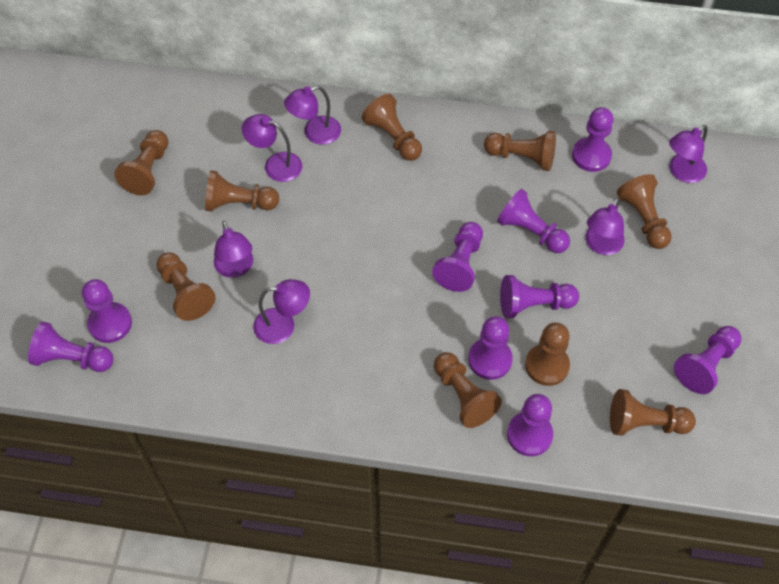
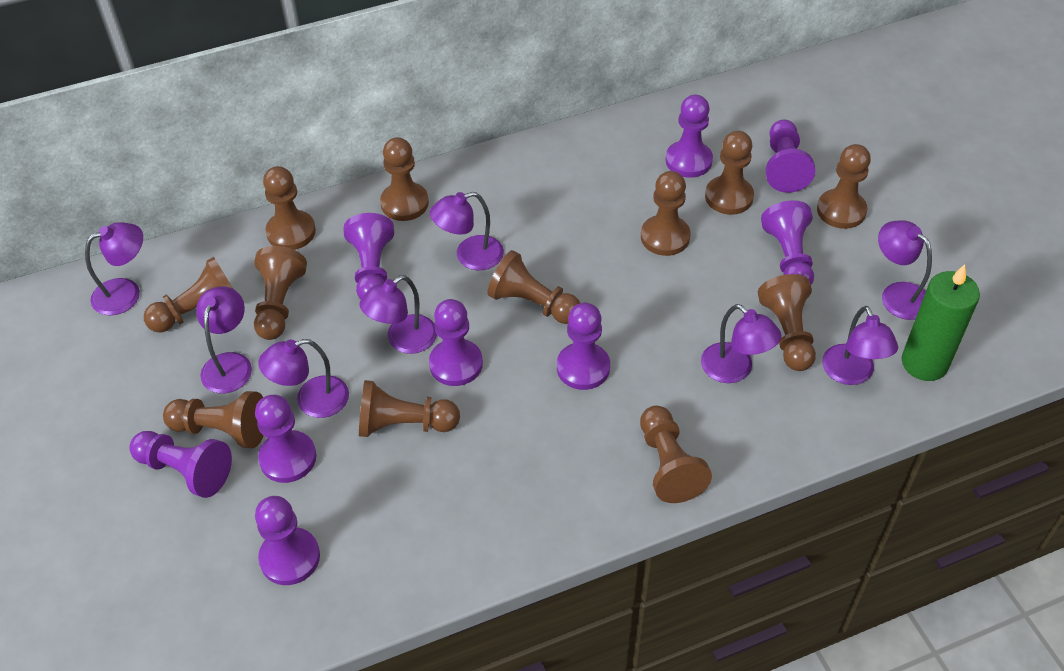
brown pawn: [114,130,168,195] [156,252,216,321] [205,170,279,212] [362,94,422,161] [434,352,502,428] [484,131,556,171] [525,322,570,386] [610,389,696,436] [617,174,672,249] = 9 -> [144,257,233,333] [163,391,264,448] [254,246,307,340] [263,166,316,250] [359,380,460,437] [380,137,429,221] [487,250,580,324] [640,406,712,503] [641,171,691,256] [705,131,754,215] [758,274,816,371] [817,144,871,229] = 12
green candle: none = 0 -> [901,264,980,381] = 1
purple lamp: [214,221,253,278] [242,114,302,182] [253,279,310,344] [284,86,341,145] [586,198,625,255] [669,125,707,183] = 6 -> [85,222,143,315] [196,286,252,393] [258,339,349,418] [359,275,437,354] [430,192,504,270] [701,304,782,383] [822,306,898,385] [878,220,932,320] = 8

